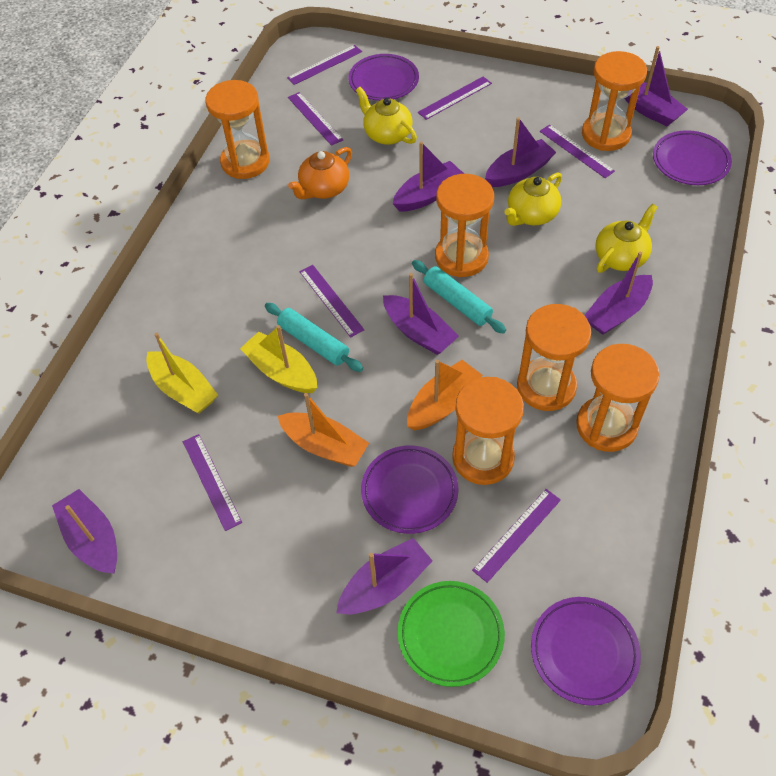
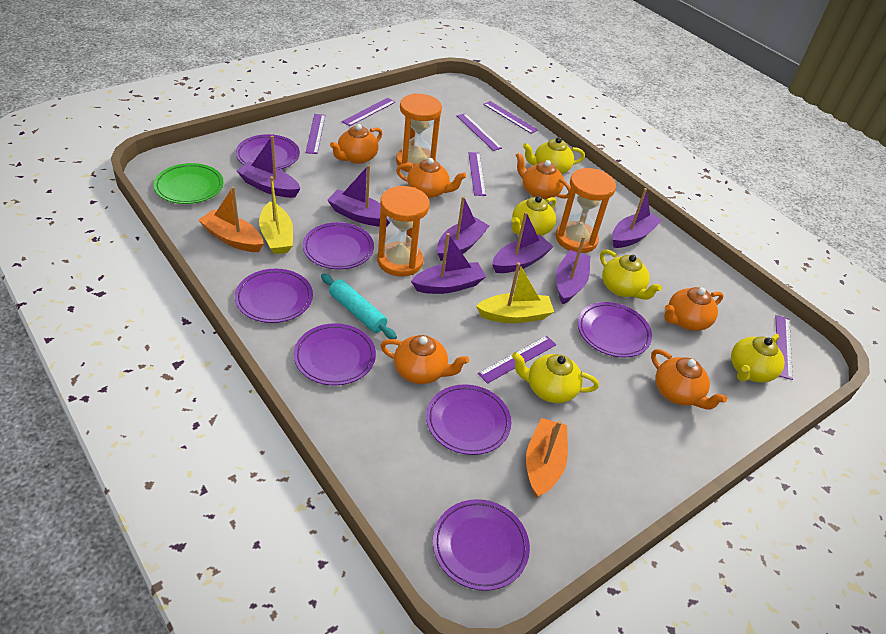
orange hourglass: [205,80,270,179] [435,174,494,277] [452,377,524,485] [517,304,591,411] [576,344,660,452] [582,51,647,151] = 6 -> [377,186,430,277] [396,93,442,172] [555,168,616,253] = 3
orange teapot: [288,147,352,199] = 1 -> [330,124,382,164] [380,335,469,384] [396,158,466,198] [516,152,571,200] [651,349,727,410] [664,287,724,331] = 6
purple plate: [349,54,419,101] [361,445,459,534] [531,597,641,705] [653,130,732,185] = 4 -> [235,269,313,323] [236,134,300,170] [294,323,376,385] [303,222,374,270] [426,384,511,455] [433,499,530,591] [578,302,652,358] = 7
turquoise rolling pin: [265,303,363,372] [412,260,506,334] = 2 -> [321,273,397,339] = 1
yellow teapot: [356,87,417,145] [504,173,562,226] [595,204,657,273] = 3 -> [511,196,556,236] [512,352,599,403] [523,137,585,174] [600,249,662,300] [731,334,785,383] = 5

